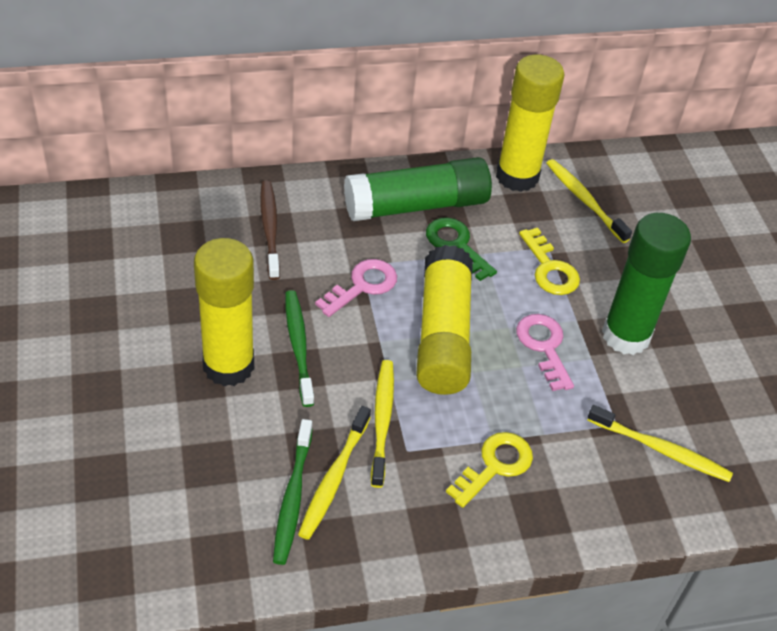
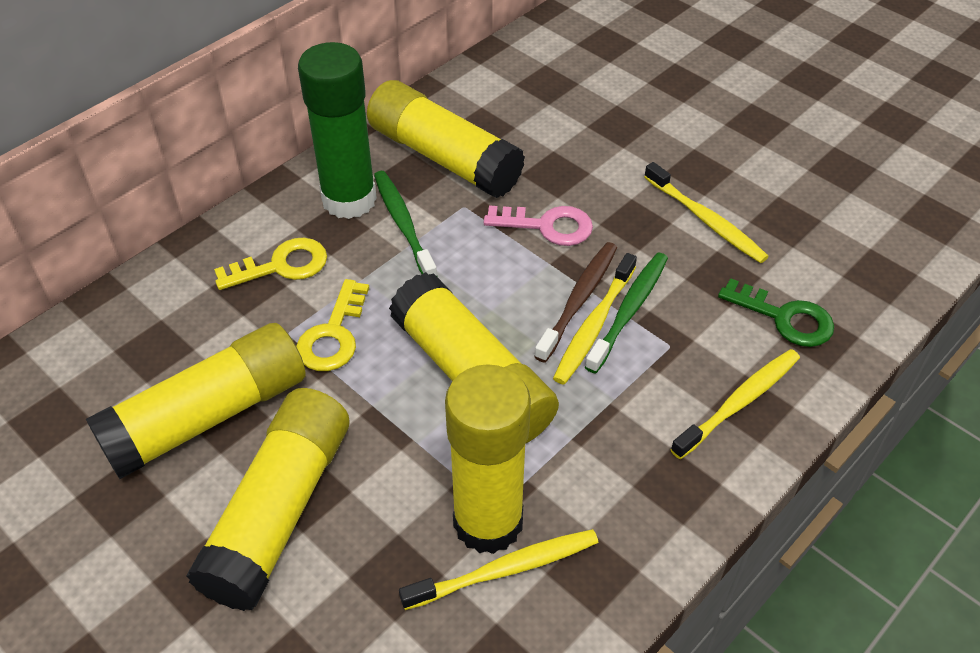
green glue stick: [344,157,492,221] [602,213,691,355] = 2 -> [298,42,377,219] = 1
pink key: [315,259,397,317] [516,314,574,391] = 2 -> [484,206,593,246] = 1
yellow glue stick: [194,238,254,386] [416,245,473,395] [496,55,564,192] = 3 -> [86,323,306,479] [186,388,349,611] [367,80,525,198] [389,272,559,443] [445,364,531,554] = 5

